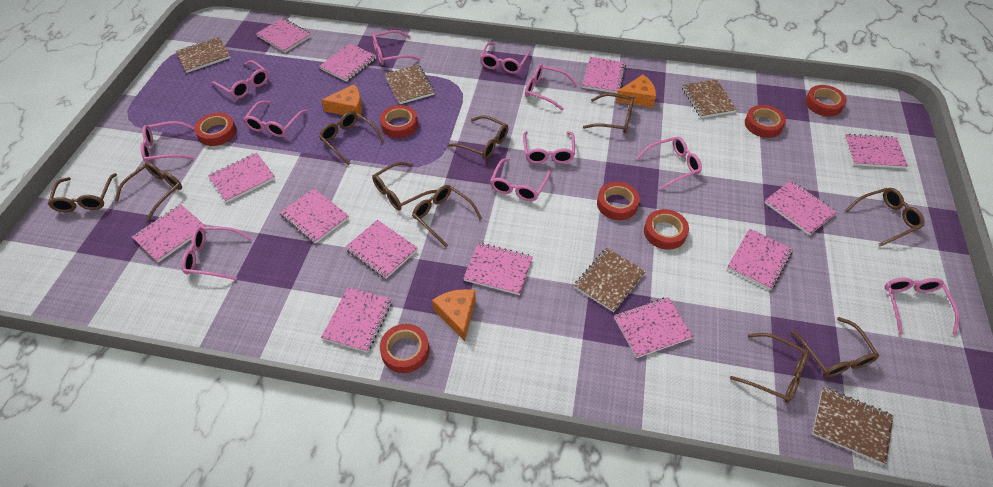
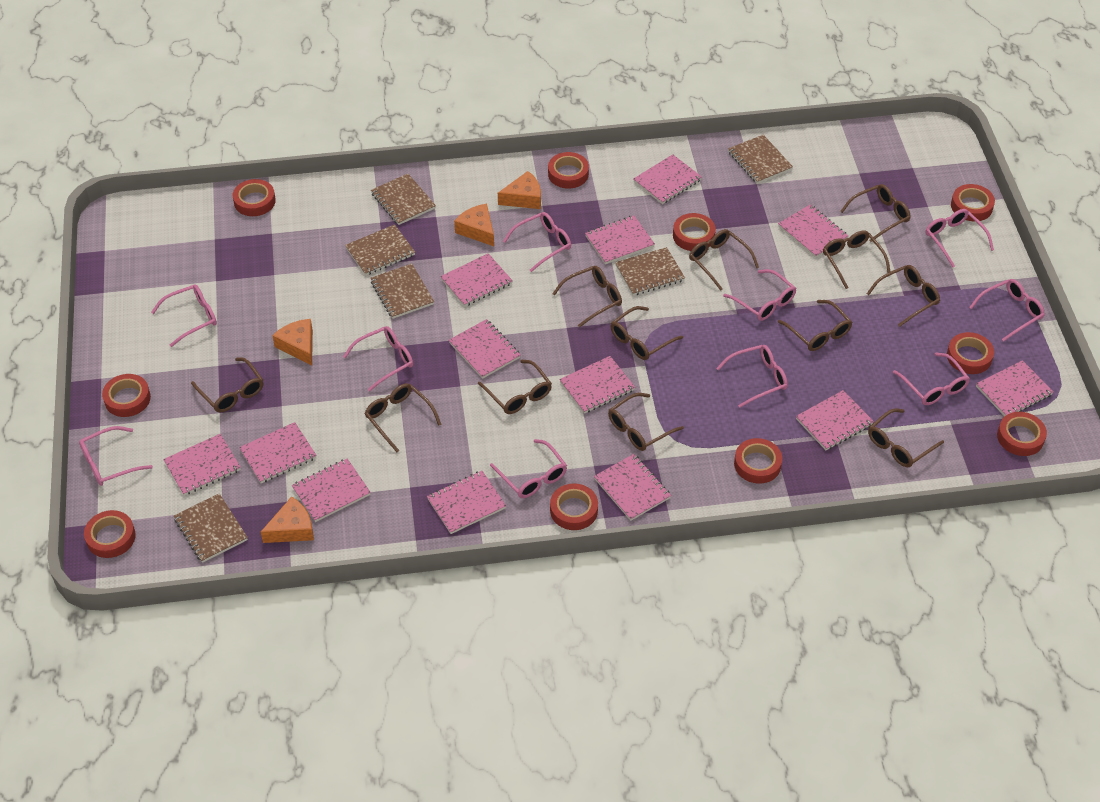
brown glasses: [48,173,117,212] [115,162,182,221] [319,111,384,165] [372,162,438,210] [412,185,482,247] [448,115,509,159] [583,93,634,133] [730,333,809,403] [791,317,879,377] [846,188,924,246] = 10 -> [191,357,263,412] [365,383,442,452] [478,360,552,414] [552,266,622,328] [608,393,684,451] [611,306,683,360] [689,229,759,291] [778,300,852,351] [823,231,890,289] [840,184,911,242] [867,265,940,327] [868,408,944,467] = 12
brown notebook: [175,37,231,73] [385,65,435,104] [574,248,646,312] [682,79,737,118] [812,387,894,465] = 5 -> [174,493,248,563] [345,224,415,275] [370,263,434,319] [371,174,436,225] [615,247,685,296] [728,135,793,184] = 6
orange cheese: [321,84,362,118] [432,289,476,341] [616,75,656,108] = 3 -> [261,497,314,543] [272,319,313,365] [454,204,494,246] [498,171,541,209] = 4
pink glasses: [141,121,195,163] [181,227,252,280] [211,60,268,98] [243,101,307,137] [372,30,420,65] [480,42,531,74] [490,158,551,201] [523,131,575,164] [525,64,578,111] [636,137,702,190] [885,278,959,335] = 11 -> [79,426,153,486] [151,284,217,347] [343,326,413,392] [490,439,567,498] [503,212,571,272] [716,345,788,408] [723,269,796,321] [893,352,970,405] [925,209,994,267] [969,279,1045,342] = 10
red tape: [194,113,236,146] [380,105,418,138] [380,324,429,373] [597,182,640,220] [644,209,689,250] [745,105,786,138] [805,85,847,116] = 7 -> [84,510,136,558] [102,374,151,417] [233,179,276,216] [548,152,589,188] [550,483,598,530] [673,213,716,251] [734,438,782,484] [947,332,994,374] [951,184,995,221] [997,412,1047,456] = 10

